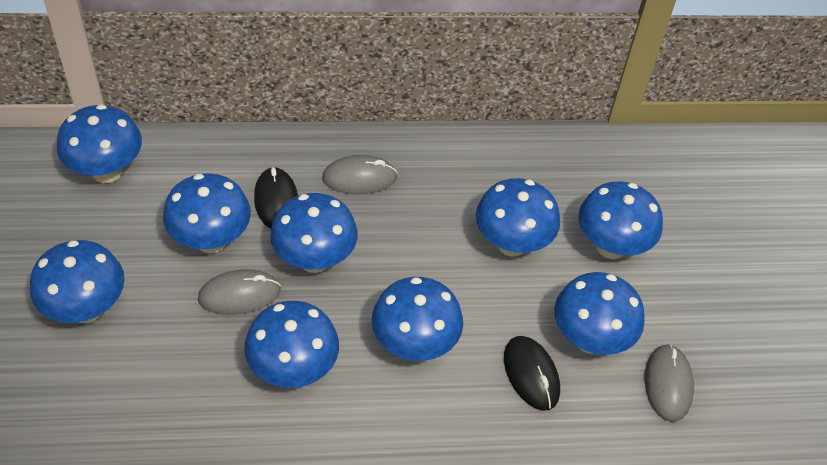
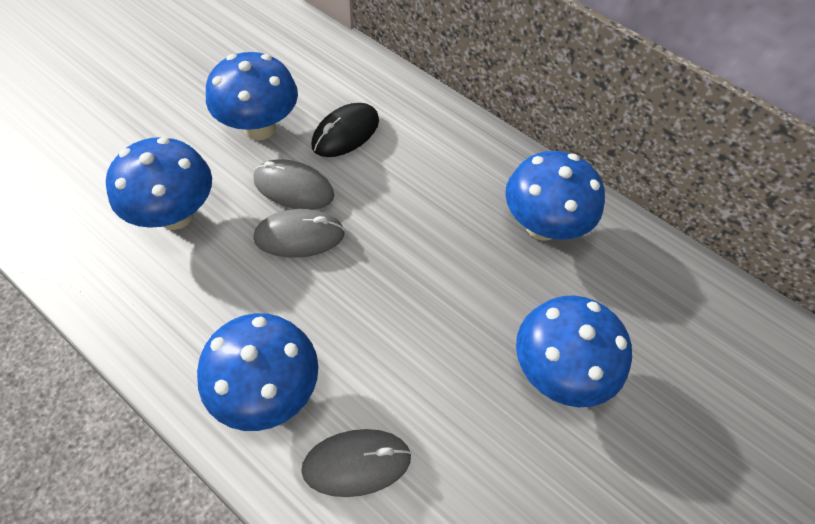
black mouse: [254,167,298,229] [504,336,560,411] = 2 -> [311,103,379,157] = 1
blue mushroom: [30,240,125,323] [57,104,142,183] [163,173,251,253] [244,301,339,388] [270,193,358,273] [372,277,463,361] [476,178,560,257] [555,272,645,355] [579,181,663,259] = 9 -> [106,137,212,230] [197,313,318,431] [206,52,298,140] [505,151,605,241] [516,295,632,407] = 5

